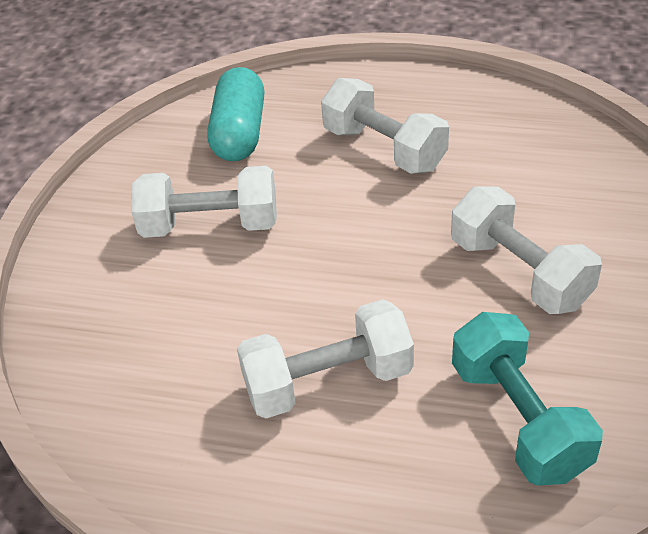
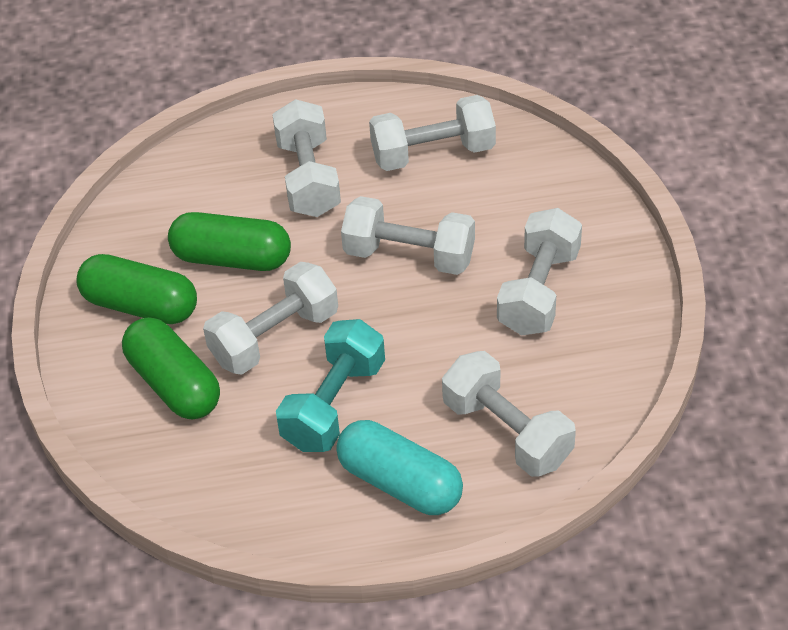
green capsule: none = 0 -> [76,254,197,324] [122,317,220,419] [168,212,291,271] = 3
white dumbbell: [131,166,277,238] [237,299,414,419] [321,78,449,174] [451,186,602,314] = 4 -> [203,262,338,374] [272,99,341,217] [341,196,475,275] [369,95,496,171] [442,351,576,477] [497,208,582,336] = 6

